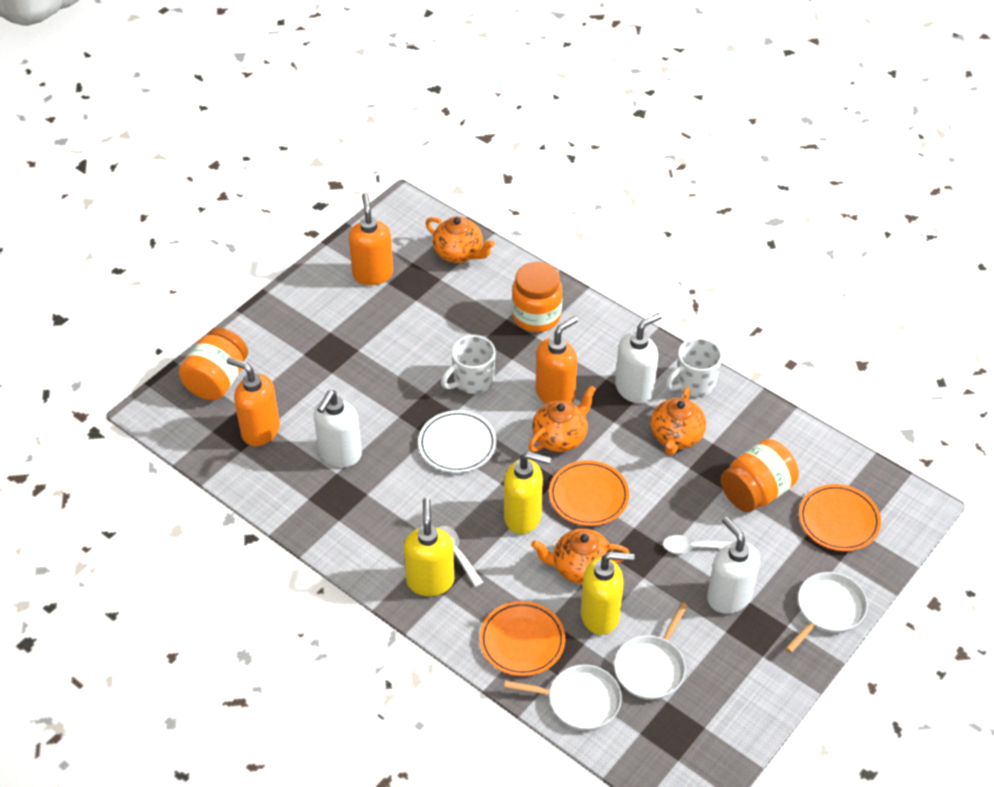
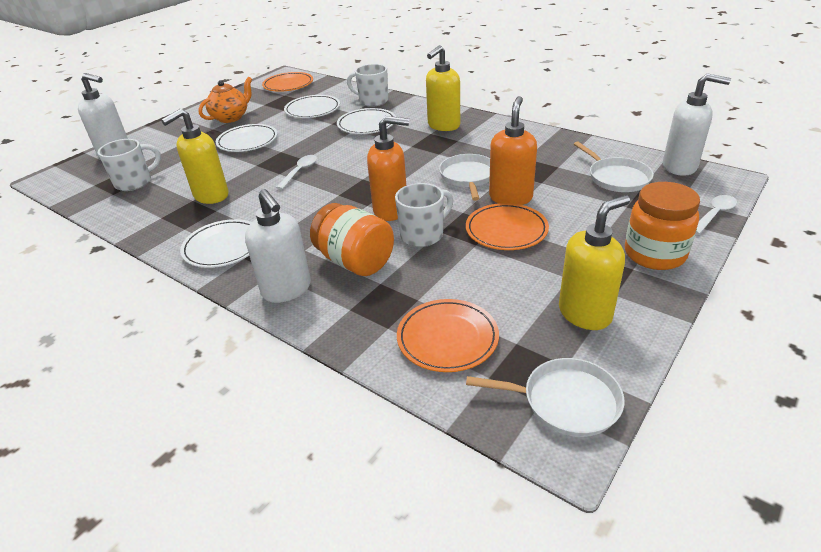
orange jar: [179,327,248,400] [512,262,563,332] [721,439,799,512] = 3 -> [310,203,394,276] [625,182,700,270] = 2
orange soap dispenser: [226,357,280,446] [349,193,393,285] [535,316,578,404] = 3 -> [367,116,409,221] [489,96,537,205] = 2
orange teapot: [426,216,495,263] [528,385,596,452] [531,528,630,584] [651,387,706,456] = 4 -> [198,77,252,123] = 1
white mug: [441,335,496,394] [666,338,722,396] = 2 -> [98,139,161,191] [347,64,389,107] [395,183,454,247] = 3
white plate: [418,410,496,473] = 1 -> [180,219,252,268] [216,124,278,152] [284,95,340,118] [337,108,396,134] = 4

